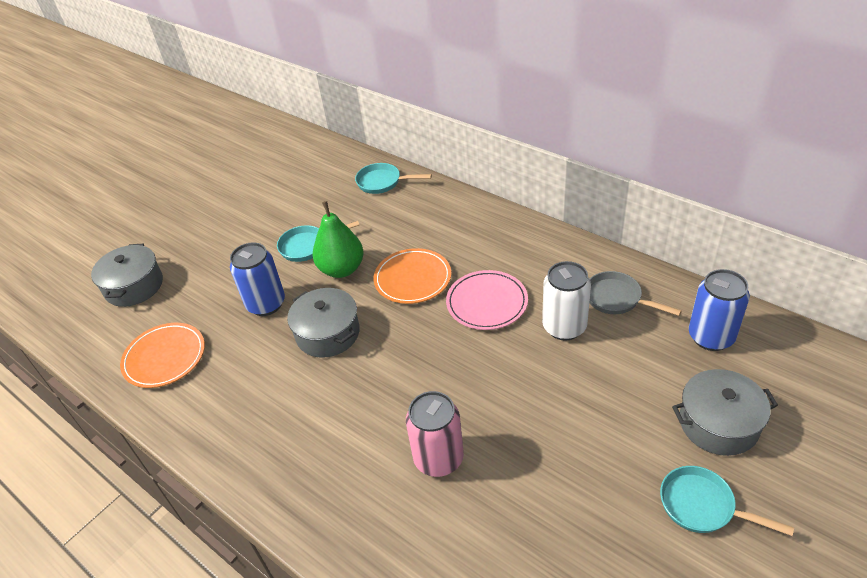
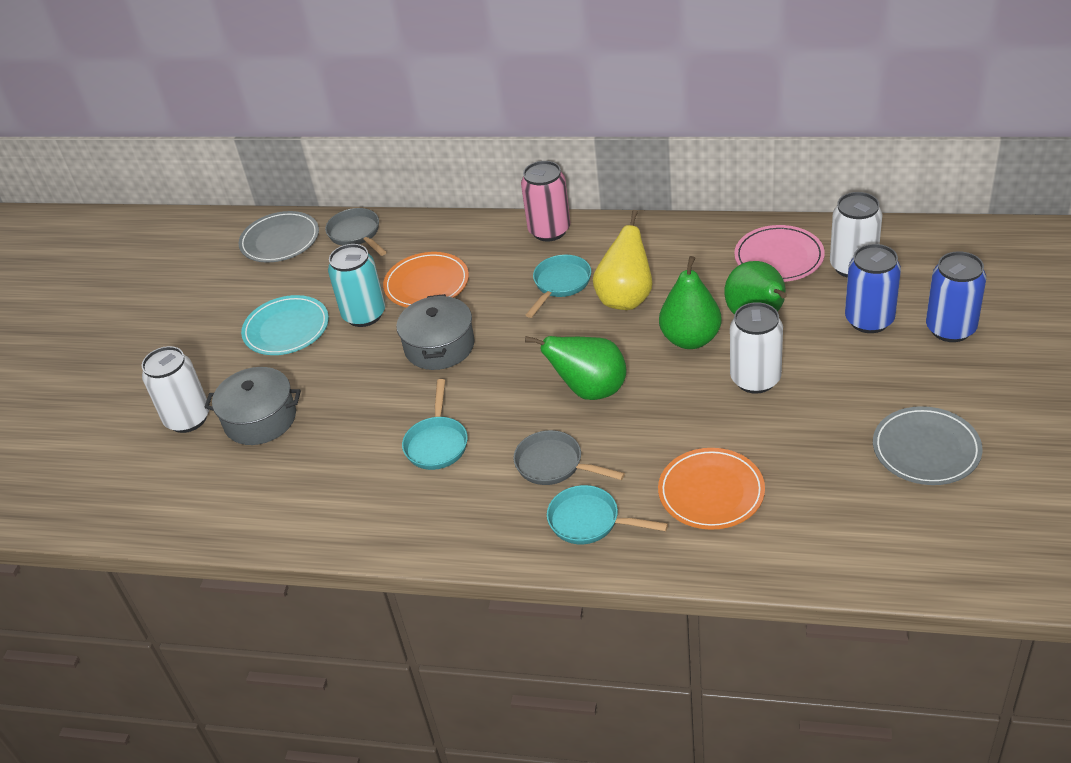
green pear: [312,201,364,278] = 1 -> [525,336,627,400] [659,256,722,349] [724,261,787,314] = 3
grey pan: [590,271,682,316] = 1 -> [325,208,387,256] [513,430,625,485] = 2
grey plate: none = 0 -> [238,211,319,263] [873,406,983,485] = 2
grey pot: [91,244,163,307] [287,288,360,358] [672,369,778,456] = 3 -> [204,367,301,445] [397,294,475,370] = 2
turquoise can: none = 0 -> [328,244,385,327] = 1
turquoise plate: none = 0 -> [241,295,329,355] = 1
white can: [542,261,591,341] = 1 -> [142,346,209,433] [730,302,783,394] [830,192,883,278] = 3
yellow pear: none = 0 -> [593,210,653,310] = 1

